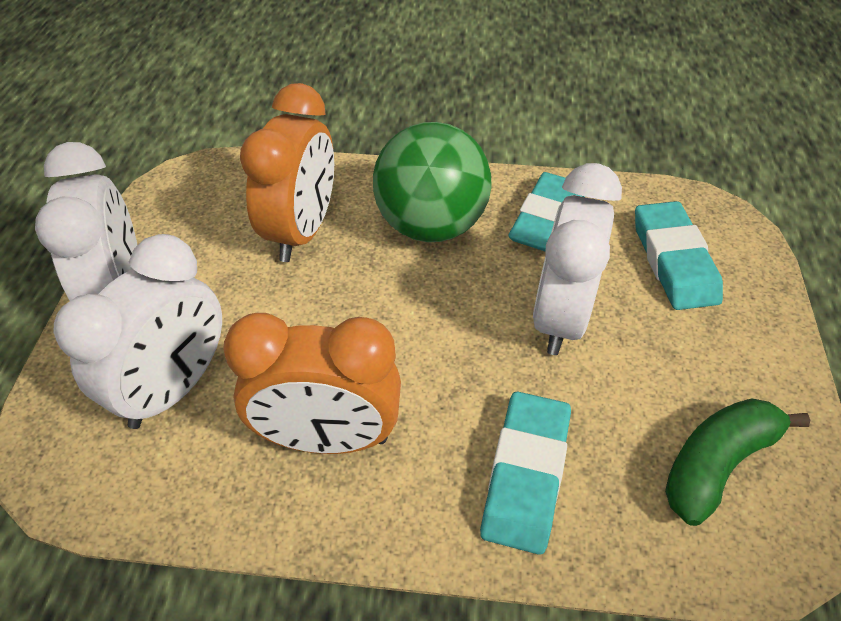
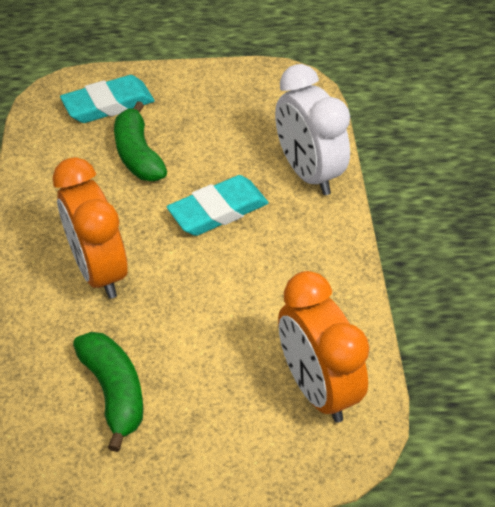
green ball: [373,122,492,242] = 1 -> none = 0
green banana: [665,398,810,526] = 1 -> [73,332,143,452] [114,101,167,181] = 2
turquoise eraser: [480,391,571,555] [508,172,585,252] [635,201,723,310] = 3 -> [60,75,155,123] [167,175,269,236] = 2
white clock: [35,142,137,301] [54,234,222,429] [533,163,622,355] = 3 -> [275,64,350,195] = 1

